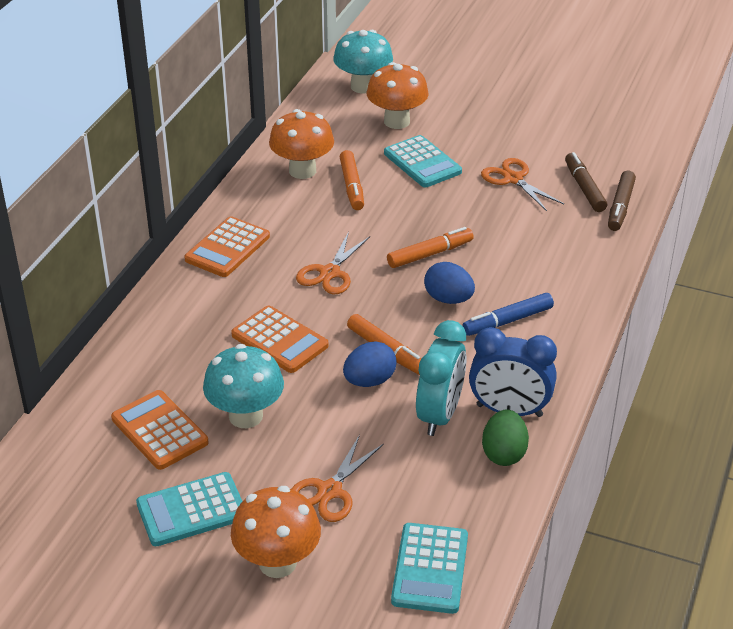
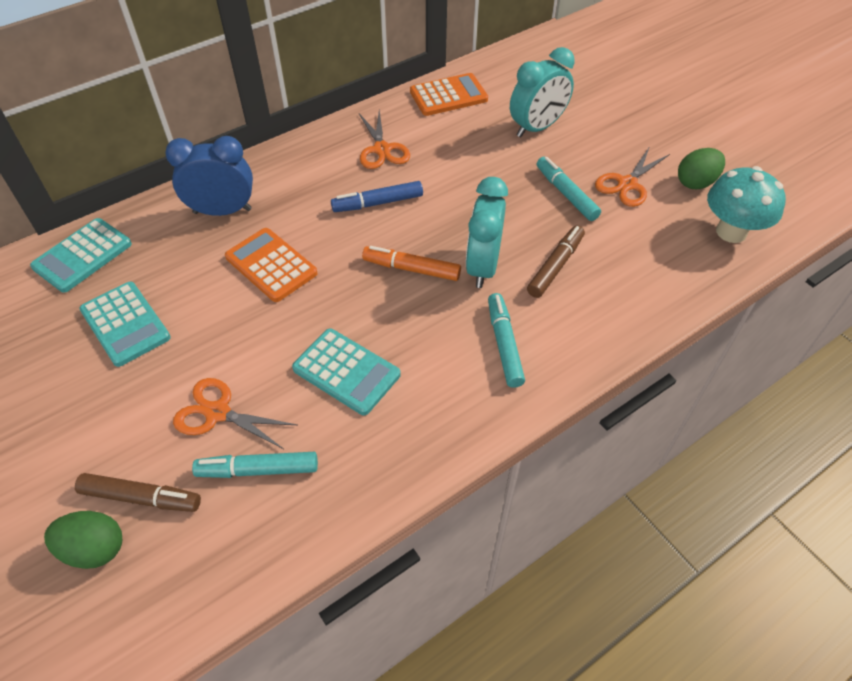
blue egg: [343,341,397,387] [424,262,475,304] = 2 -> none = 0
green egg: [482,410,529,466] = 1 -> [44,511,122,569] [678,148,725,189] = 2
orange calculator: [111,390,209,470] [184,216,270,277] [231,305,329,373] = 3 -> [225,228,318,302] [410,73,488,116] = 2
orange marker: [340,150,364,210] [347,314,422,375] [387,227,474,268] = 3 -> [362,246,461,281] = 1
orange mushroom: [231,486,321,578] [269,109,334,179] [367,62,429,129] = 3 -> none = 0
turquoise clock: [416,320,466,436] = 1 -> [466,177,508,288] [510,47,575,137] = 2
turquoise marker: none = 0 -> [192,452,318,478] [488,293,525,388] [537,157,601,221] = 3
turquoise mushroom: [203,344,284,428] [333,30,393,93] = 2 -> [707,166,786,243] = 1

